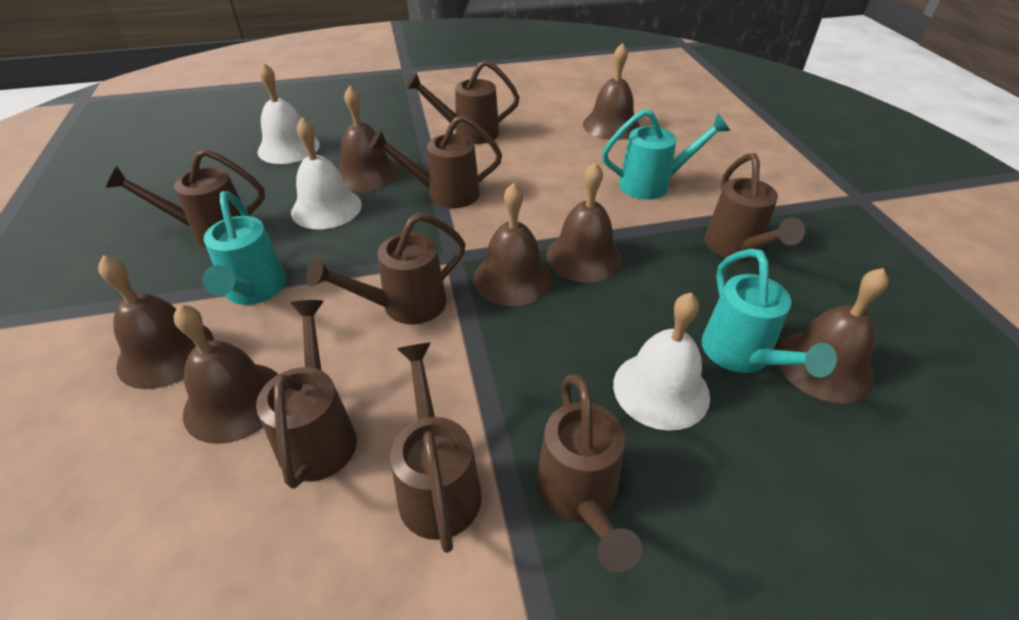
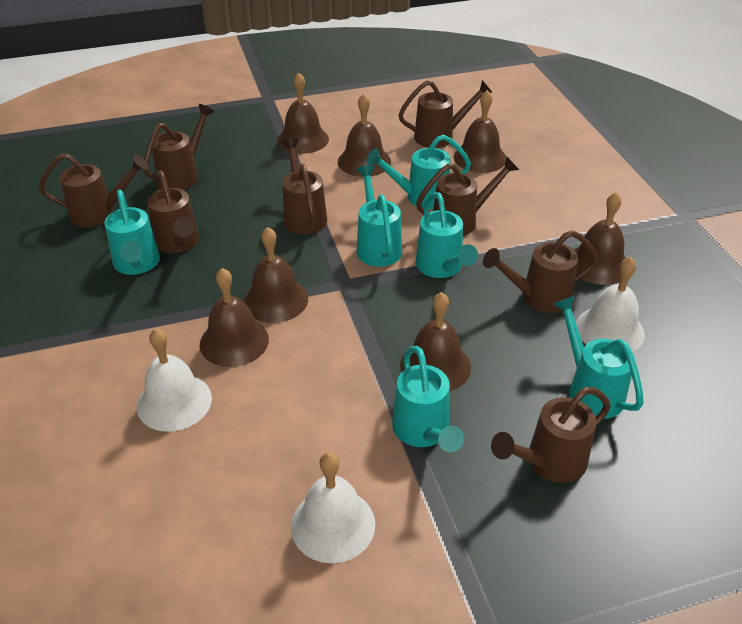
turquoise watering can: [202,191,287,305] [602,109,730,200] [702,249,837,378] = 3 -> [104,190,160,275] [356,165,402,267] [366,135,471,209] [392,346,464,453] [416,192,478,278] [553,296,644,419] = 6

